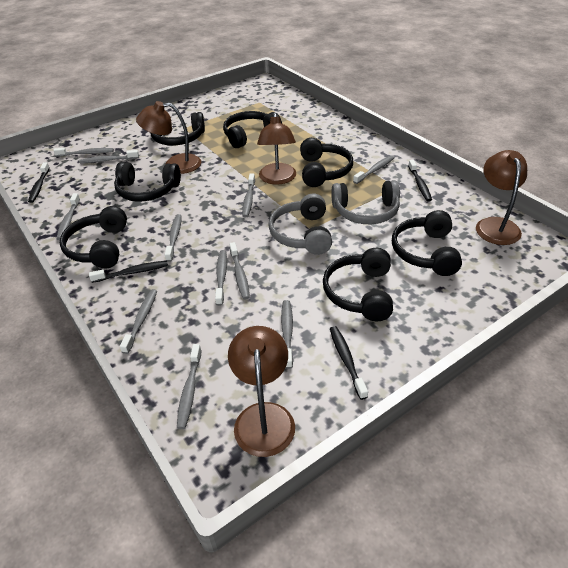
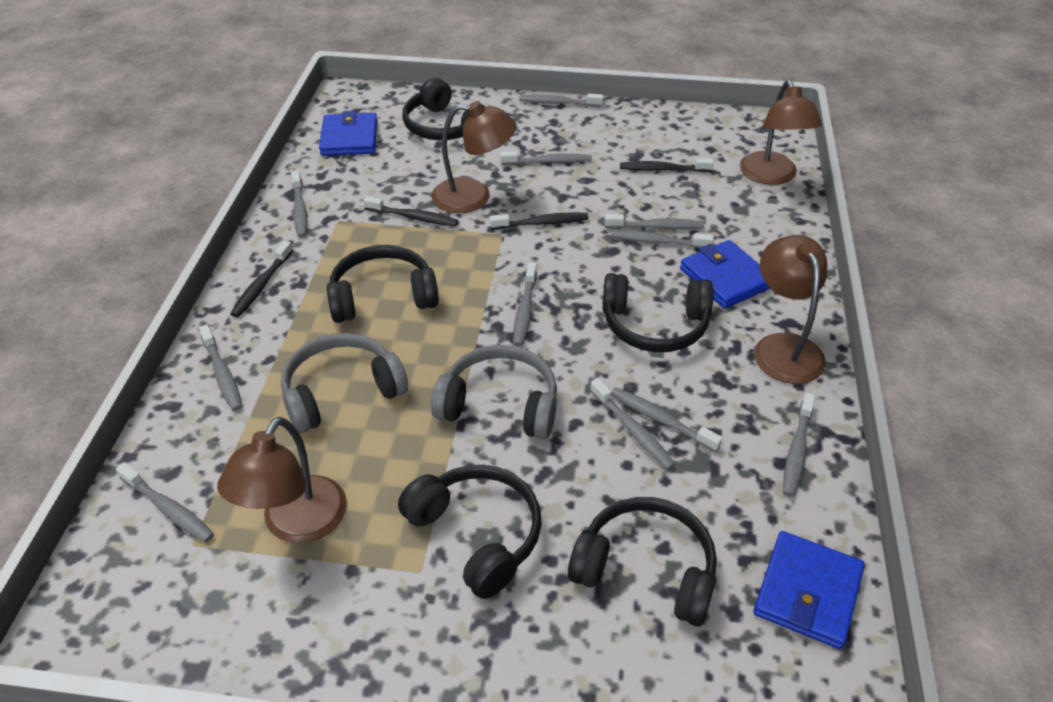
black headphones: [60,206,127,268] [114,162,181,202] [150,112,205,145] [223,111,282,148] [300,138,353,187] [323,248,393,321] [392,210,462,276] = 7 -> [327,245,439,323] [398,465,542,599] [402,78,485,140] [568,497,717,626] [602,273,714,352] = 5
blue wallet: none = 0 -> [319,111,378,156] [680,240,771,309] [753,531,865,649] = 3

